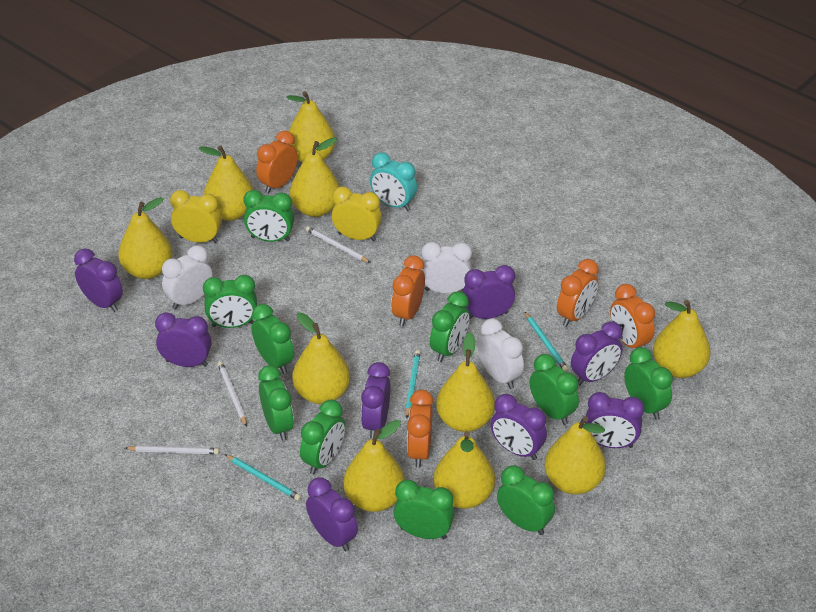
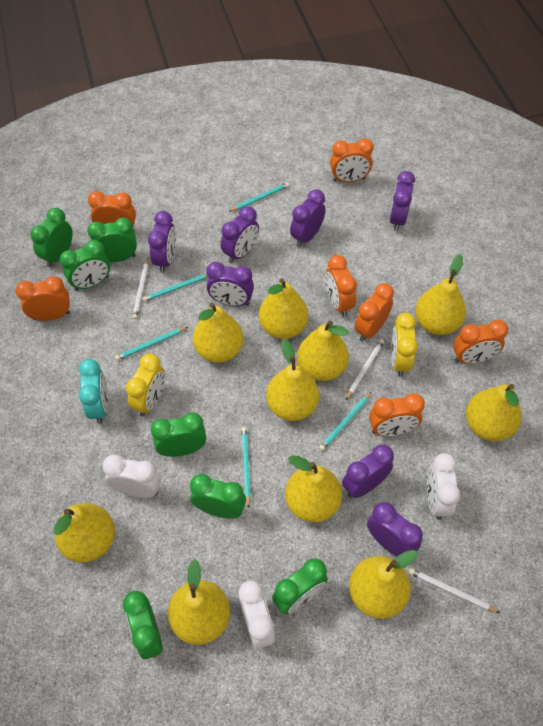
green clock: [203,275,257,328] [244,190,294,242] [252,304,294,374] [258,365,294,441] [300,400,345,474] [393,480,454,539] [430,291,470,362] [497,465,555,535] [530,354,579,425] [624,347,673,420] = 10 -> [30,208,73,267] [60,240,110,291] [87,218,137,262] [123,591,163,659] [151,412,206,457] [190,474,246,519] [272,559,328,615] = 7
orange clock: [256,130,298,194] [391,255,425,326] [407,390,433,468] [557,259,599,327] [610,284,655,348] = 5 -> [15,276,70,321] [88,191,136,231] [325,255,357,317] [330,138,374,182] [355,283,394,342] [369,393,425,436] [453,320,508,364] = 7
purple clock: [74,249,123,312] [155,312,212,367] [306,477,358,552] [361,362,390,439] [463,265,515,319] [491,394,547,460] [571,321,622,386] [585,392,644,448] = 8 -> [148,211,176,273] [206,262,254,306] [221,206,259,263] [290,189,326,247] [342,444,394,498] [367,502,423,556] [389,171,415,231] = 7
turquoise pencil: [225,454,301,501] [405,350,420,418] [525,312,568,371] = 3 -> [115,327,188,361] [143,274,208,302] [229,182,289,212] [241,427,251,508] [319,392,372,451] = 5

